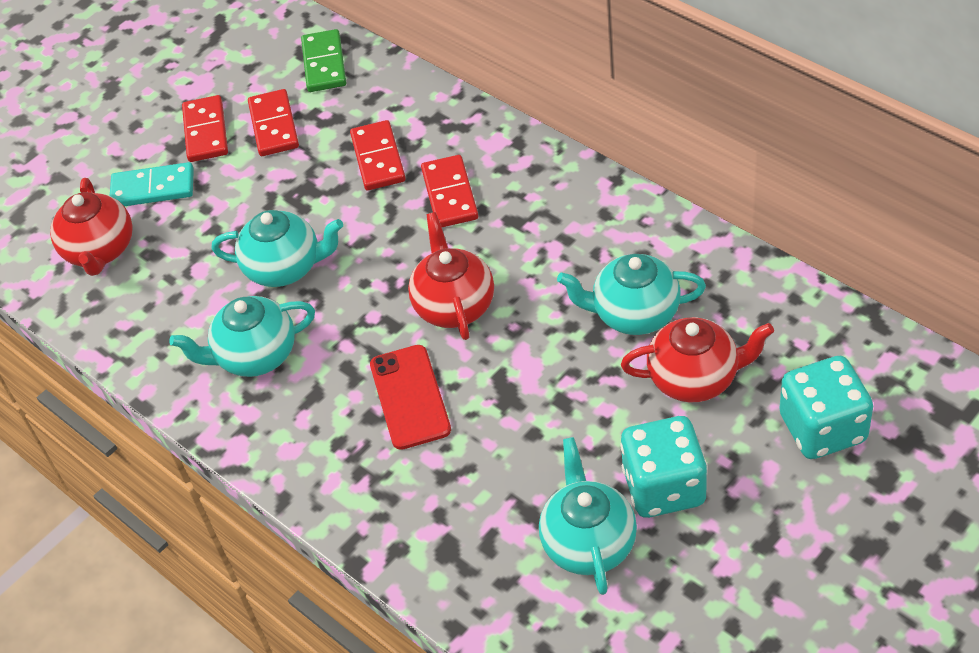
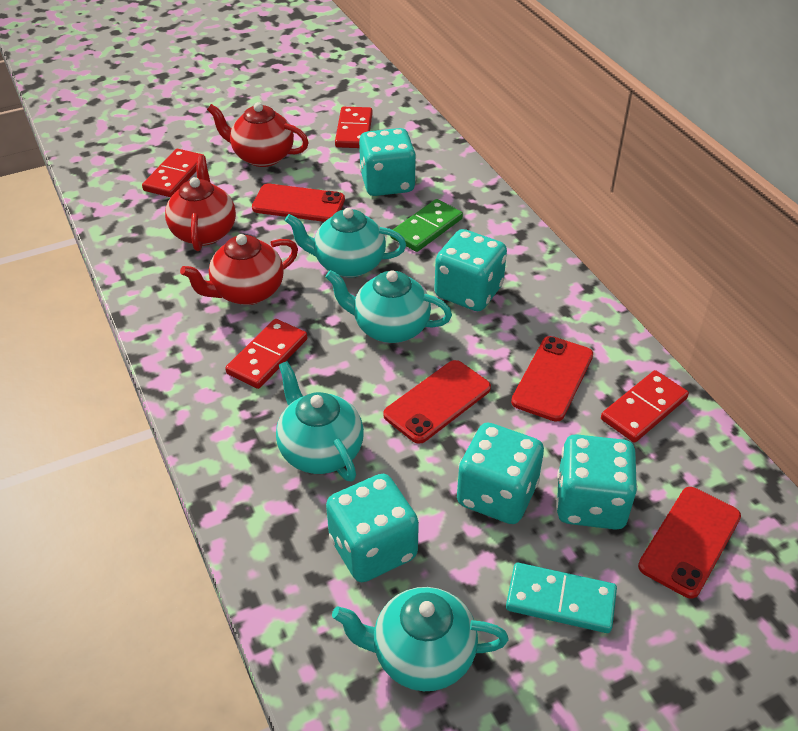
red phone: [370,345,451,450] = 1 -> [252,184,345,222] [383,360,491,444] [511,336,593,422] [638,487,741,598] = 4
turquoise dice: [620,416,708,518] [779,356,873,459] = 2 -> [326,474,419,582] [359,128,416,196] [434,229,507,311] [457,423,544,524] [556,434,638,530] = 5

